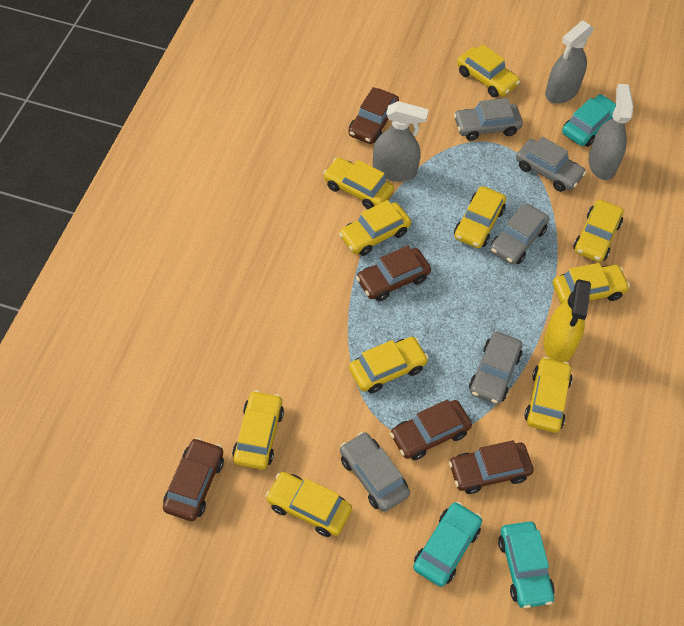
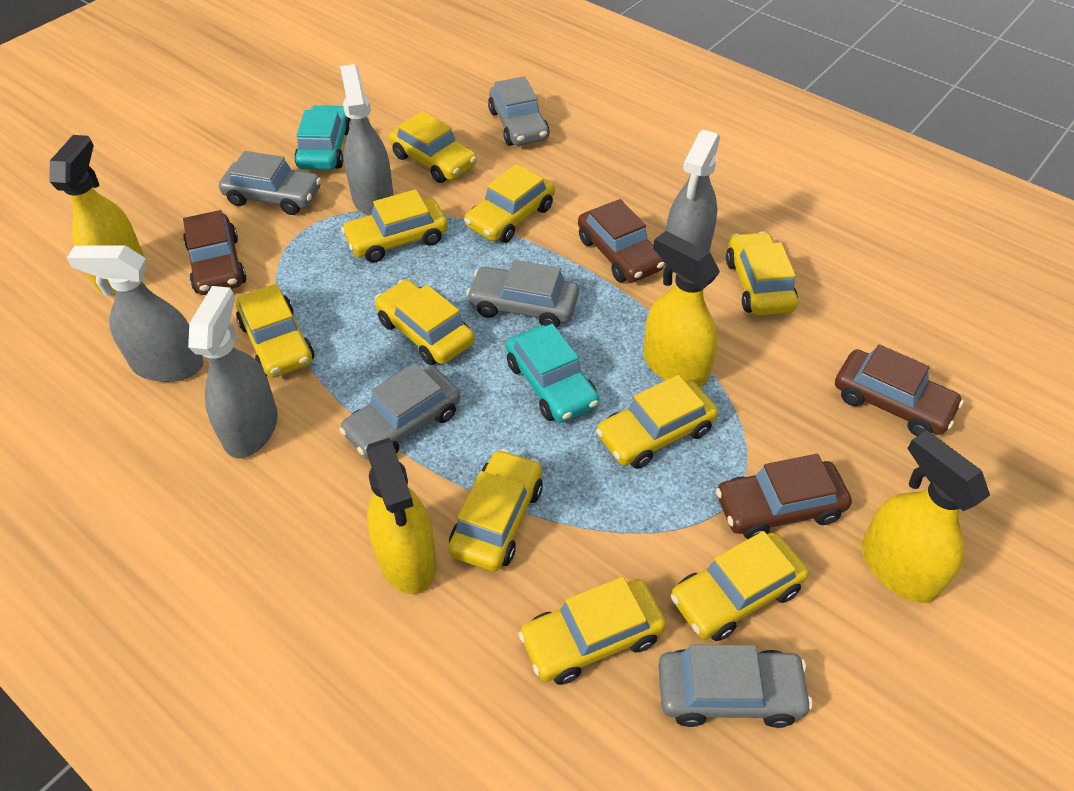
brown car: [163,438,224,521] [348,87,399,144] [356,246,431,301] [390,399,472,460] [449,440,534,494] = 5 -> [183,210,247,295] [578,199,665,282] [716,454,852,540] [835,344,964,436] = 4
grey spray bottle: [373,101,429,182] [545,21,594,104] [588,84,634,180] = 3 -> [67,245,204,382] [188,286,278,458] [340,64,394,216] [665,130,720,273] = 4
turquoise car: [413,502,482,587] [498,521,555,608] [562,94,616,147] = 3 -> [294,105,351,170] [506,324,599,423] = 2
yellow spray bottle: [544,279,591,362] = 1 -> [50,135,144,294] [366,438,436,594] [643,231,720,387] [862,430,990,603] = 4

